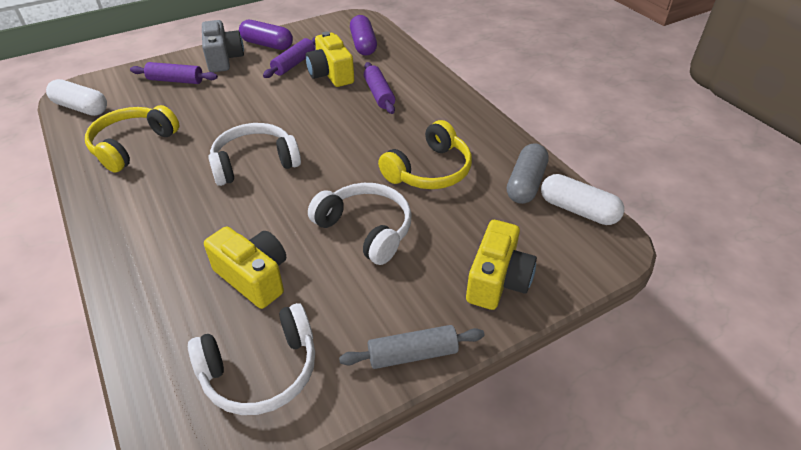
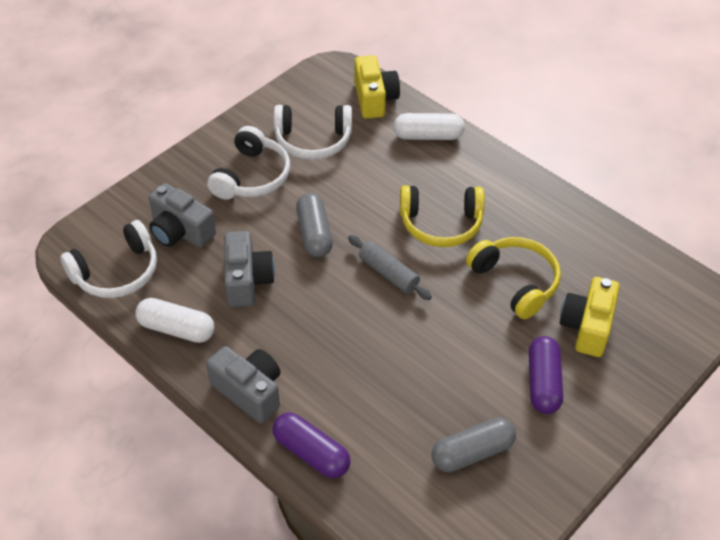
grey camera: [202,20,244,72] = 1 -> [149,183,216,247] [206,346,280,423] [224,231,275,307] = 3
grey capsule: [507,143,549,204] = 1 -> [296,193,333,257] [432,417,516,472] = 2
purple rolling pin: [130,62,218,84] [263,37,316,78] [364,62,395,114] = 3 -> none = 0
yellow camera: [204,226,286,309] [305,31,354,87] [466,220,537,310] = 3 -> [354,55,400,119] [560,277,620,357] = 2

